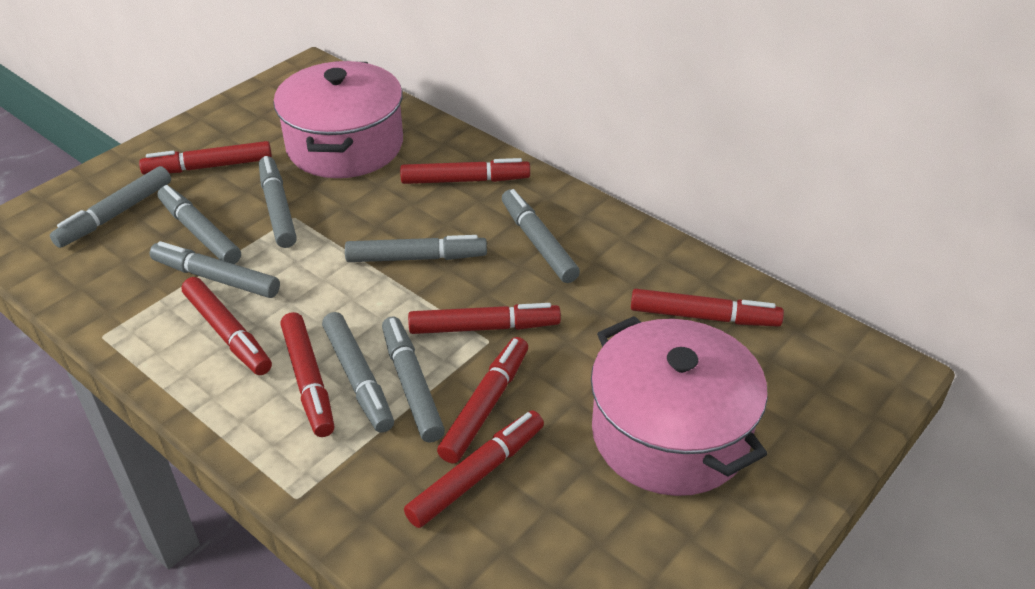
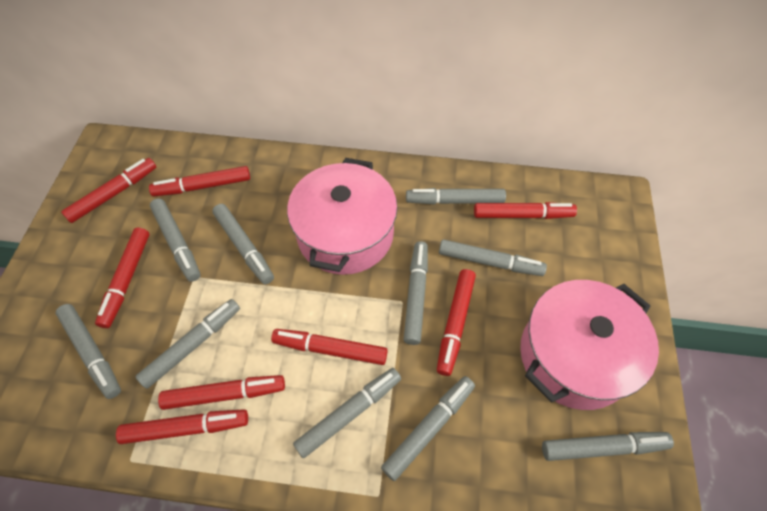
grey marker: [50,166,171,248] [149,241,280,298] [157,185,241,264] [259,156,297,248] [322,312,394,433] [345,235,487,262] [382,316,445,443] [502,189,580,283] = 8 -> [56,304,121,399] [135,299,240,389] [150,199,201,282] [212,204,274,285] [293,368,401,458] [381,376,475,481] [403,241,428,345] [406,188,506,204] [439,239,547,276] [542,432,674,461] = 10

